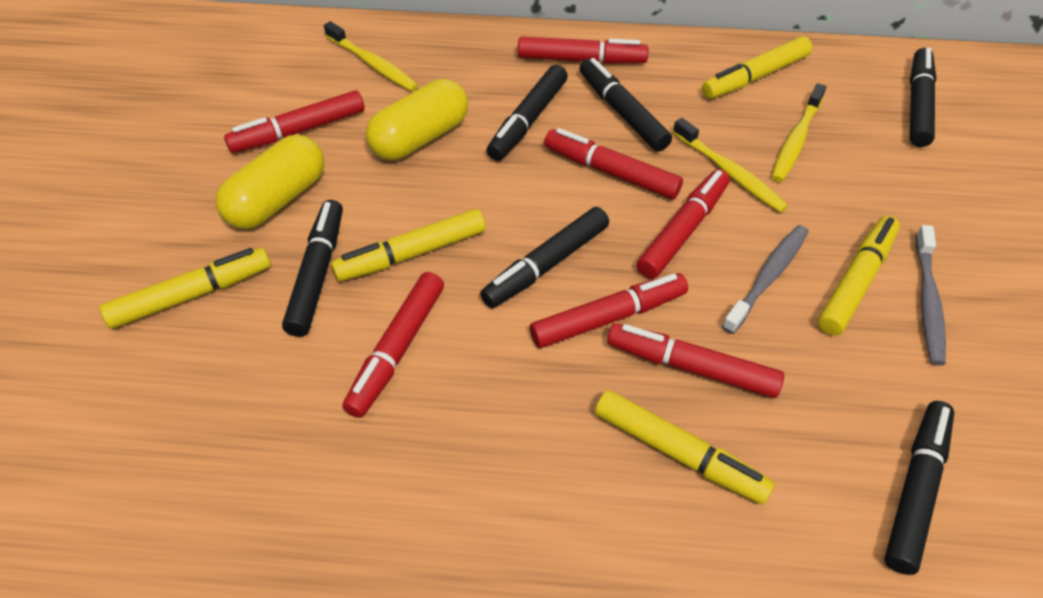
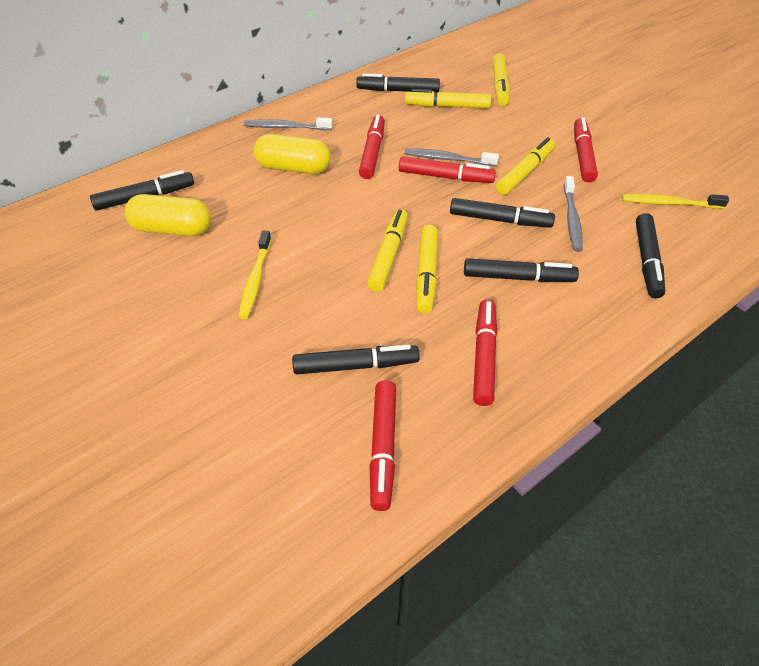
grey toothbrush: [722,225,809,334] [915,225,946,366] = 2 -> [244,117,333,130] [404,148,499,167] [564,176,583,252] = 3
red marker: [224,91,365,153] [343,272,444,418] [518,36,649,64] [530,273,688,348] [544,128,683,199] [607,323,784,398] [637,169,730,279] = 7 -> [359,114,385,179] [370,380,396,511] [399,156,496,183] [473,299,498,406] [574,117,598,183] = 5
yellow toothbrush: [324,21,419,91] [673,118,788,213] [771,83,826,182] = 3 -> [239,231,271,319] [622,194,729,209] = 2

